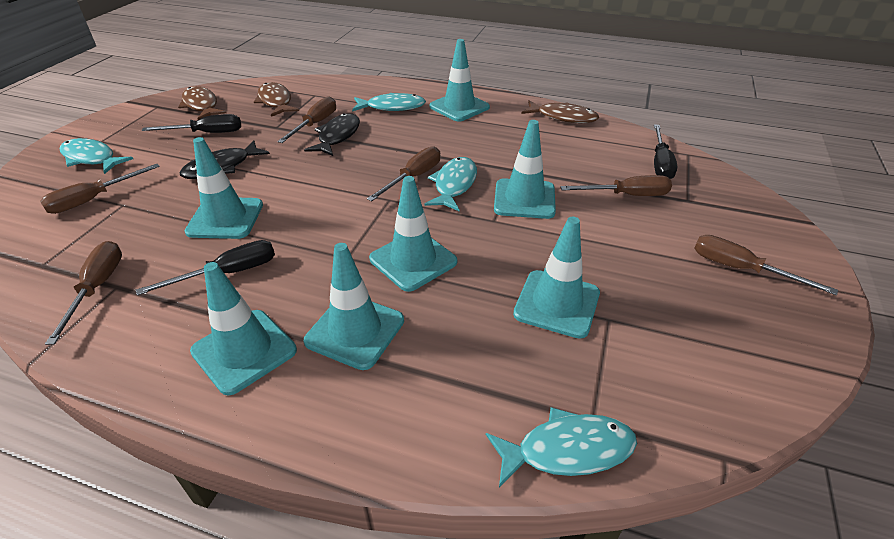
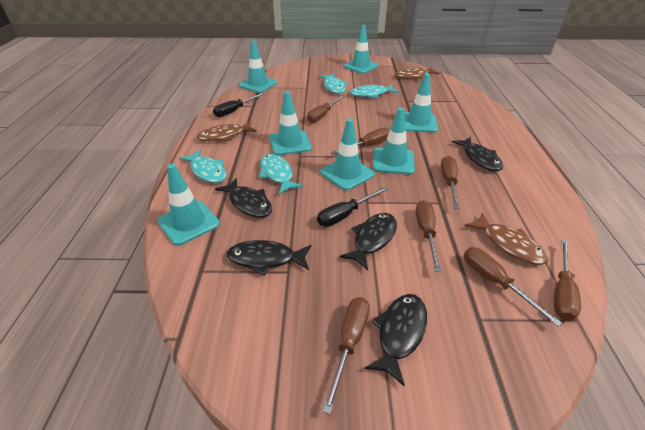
black fish: [180,140,270,179] [304,113,360,156] = 2 -> [215,178,272,218] [227,240,311,276] [339,213,397,270] [365,294,427,386] [452,137,503,171] = 5
black screwdriver: [136,240,275,295] [142,114,241,133] [654,124,678,179] = 3 -> [213,92,266,117] [317,186,388,227] = 2
brown screwdriver: [40,164,160,214] [45,241,122,345] [277,96,336,143] [367,146,440,201] [560,175,672,196] [694,235,838,295] = 6 -> [307,95,345,123] [322,297,369,414] [331,128,390,155] [416,200,441,272] [441,156,460,209] [464,247,562,327] [554,240,581,321] = 7

